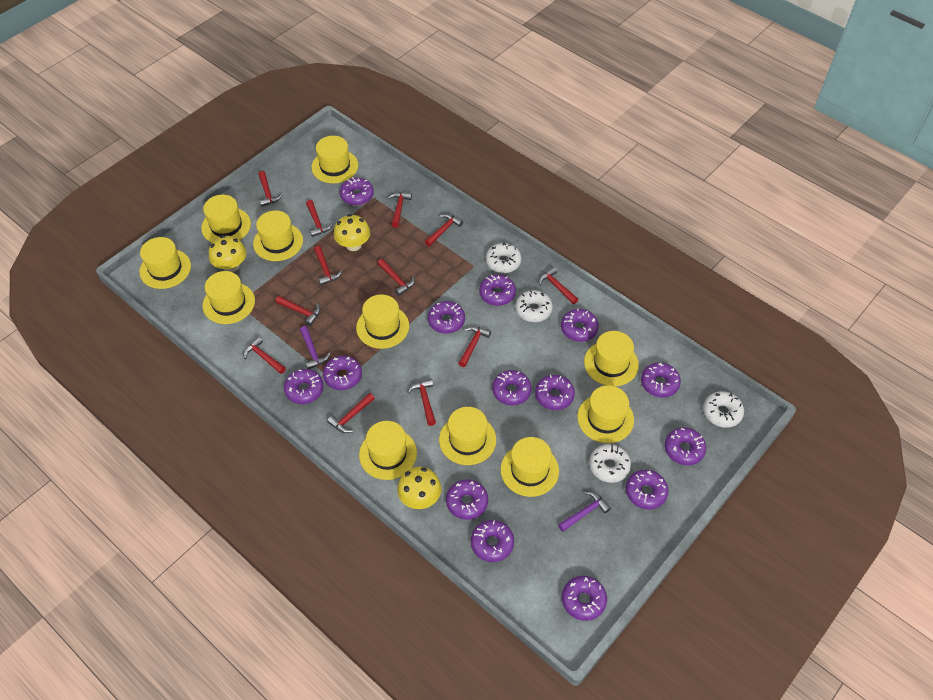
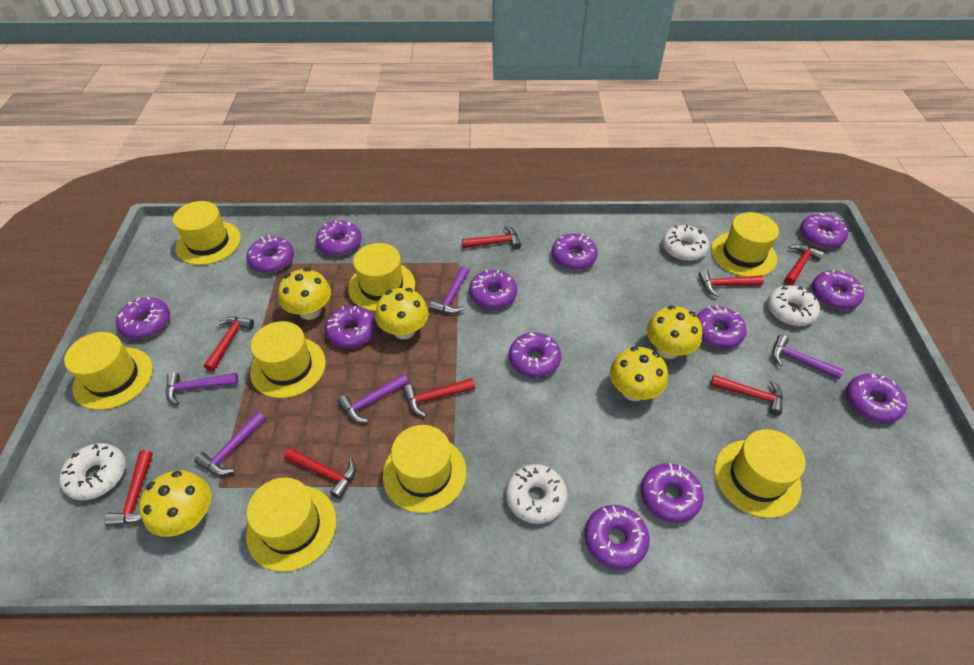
purple donut: [284,369,324,404] [323,355,362,390] [340,177,374,205] [428,301,465,334] [446,479,488,520] [471,520,514,562] [479,274,516,306] [492,370,532,405] [535,375,575,410] [561,308,599,342] [562,576,607,621] [626,470,668,509] [641,362,681,397] [665,427,706,465] = 14 -> [116,297,170,339] [247,235,294,273] [316,220,361,256] [325,306,376,348] [469,269,517,309] [509,332,561,378] [552,234,598,270] [585,505,650,570] [641,463,704,523] [696,305,747,349] [800,213,848,248] [812,270,864,310] [846,374,907,423] = 13
purple hammer: [300,326,330,369] [558,492,611,532] = 2 -> [166,372,238,405] [194,412,266,475] [337,374,409,422] [429,266,469,314] [772,335,844,380] = 5
red hammer: [243,336,286,374] [258,171,283,207] [275,296,320,326] [306,200,333,237] [314,246,342,285] [327,393,375,433] [377,259,415,296] [387,192,412,228] [407,379,436,426] [425,214,463,246] [458,326,491,367] [539,267,578,304] = 12 -> [104,450,153,527] [204,317,254,372] [284,448,356,499] [403,378,475,417] [462,226,521,250] [698,269,764,297] [710,375,783,416] [784,244,824,285] = 8
yellow hat: [139,237,191,289] [201,195,251,242] [203,271,255,324] [253,210,303,261] [311,136,358,183] [356,294,409,349] [359,421,417,480] [439,407,496,465] [501,437,559,497] [577,385,634,443] [584,331,639,386] = 11 -> [64,332,153,410] [173,201,241,265] [246,477,336,572] [250,321,326,398] [348,243,415,311] [383,425,466,513] [711,212,779,277] [715,429,805,518] = 8
yellow mushroom: [209,235,246,272] [334,214,370,251] [397,467,441,509] = 3 -> [139,470,211,537] [278,268,331,320] [375,288,429,339] [610,347,668,401] [647,306,702,359] = 5

